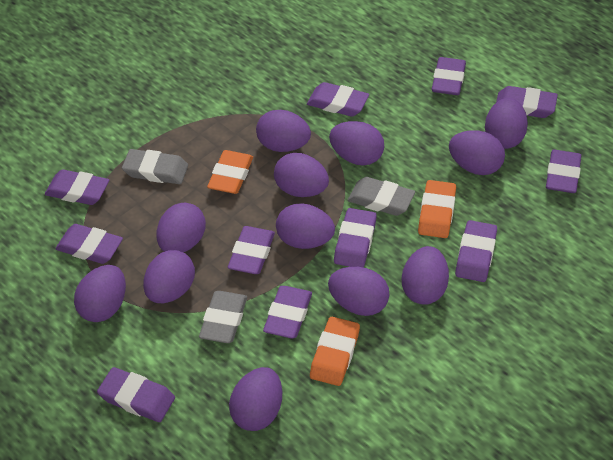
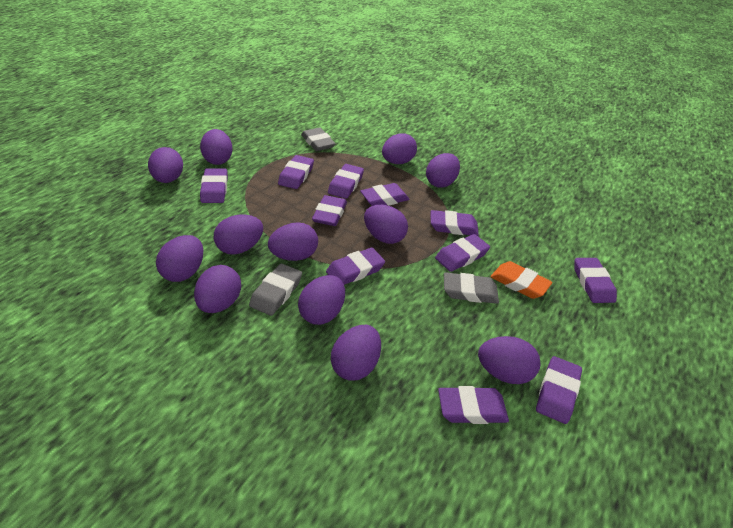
orange eraser: [207,150,253,194] [310,317,360,386] [418,180,456,238] = 3 -> [491,261,552,299] = 1

